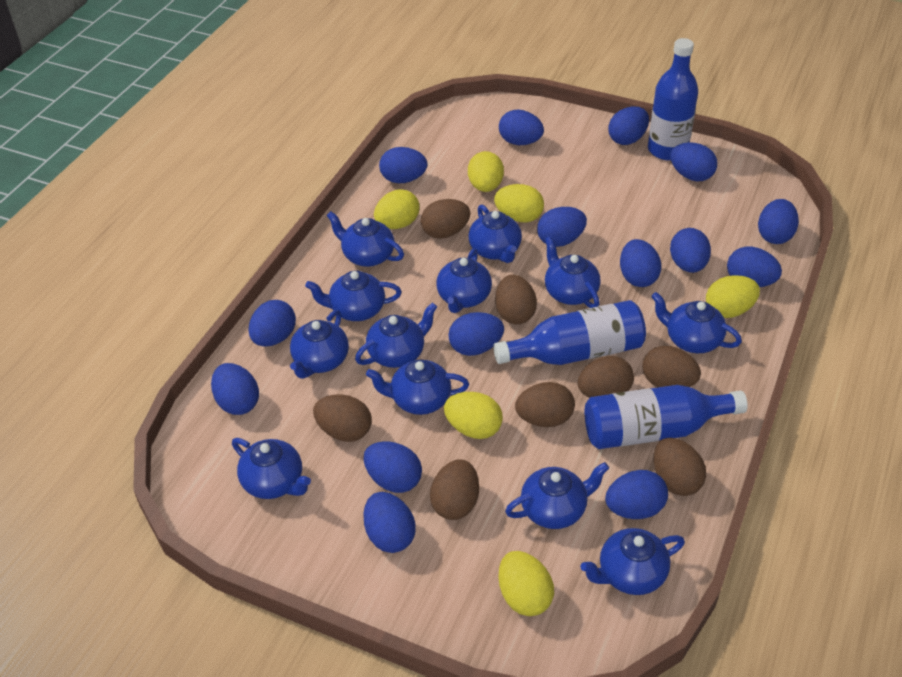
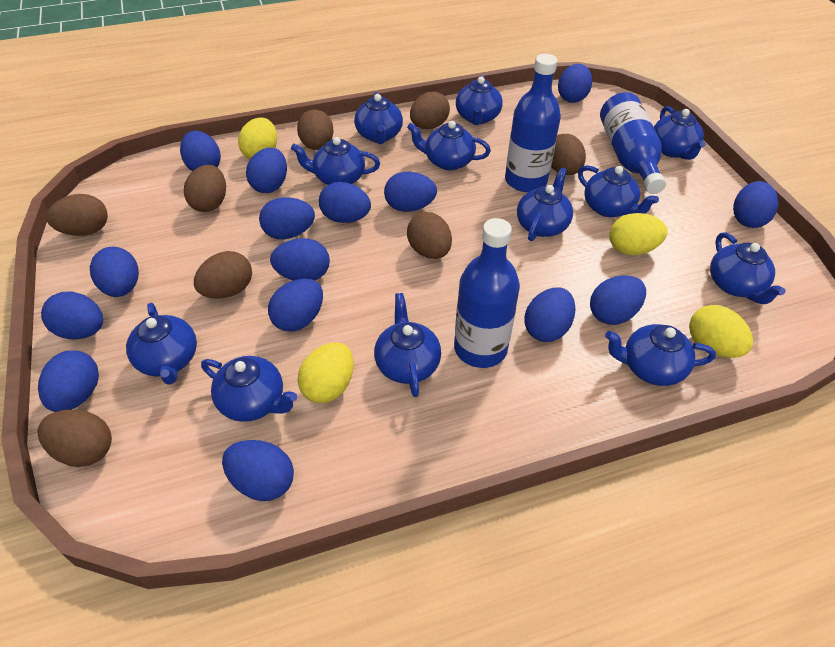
yellow egg: [374,189,420,229] [444,392,503,439] [468,151,504,192] [494,184,544,222] [498,551,554,616] [706,275,760,318] = 6 -> [238,117,277,159] [297,342,354,403] [609,213,668,255] [689,305,753,358] = 4

